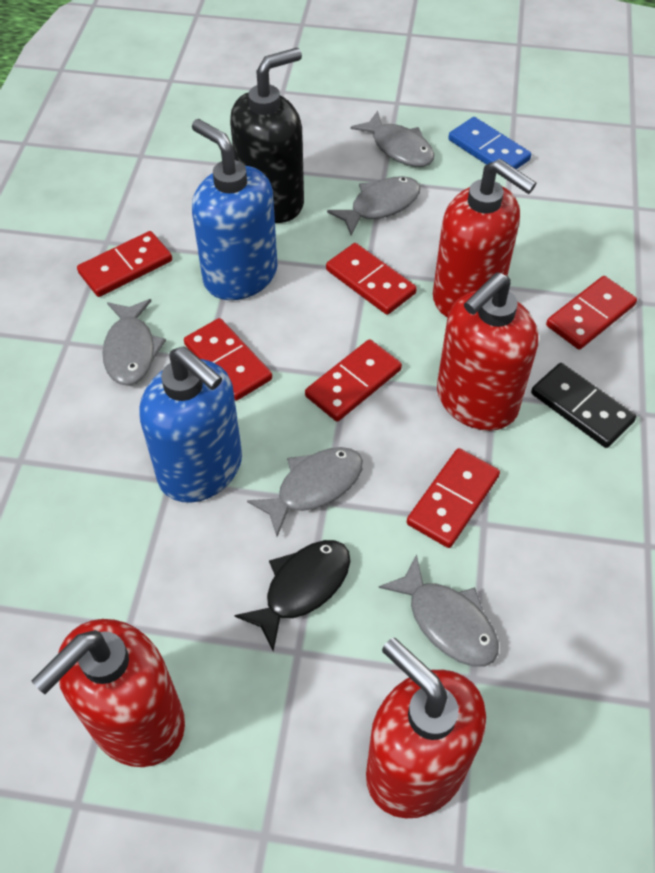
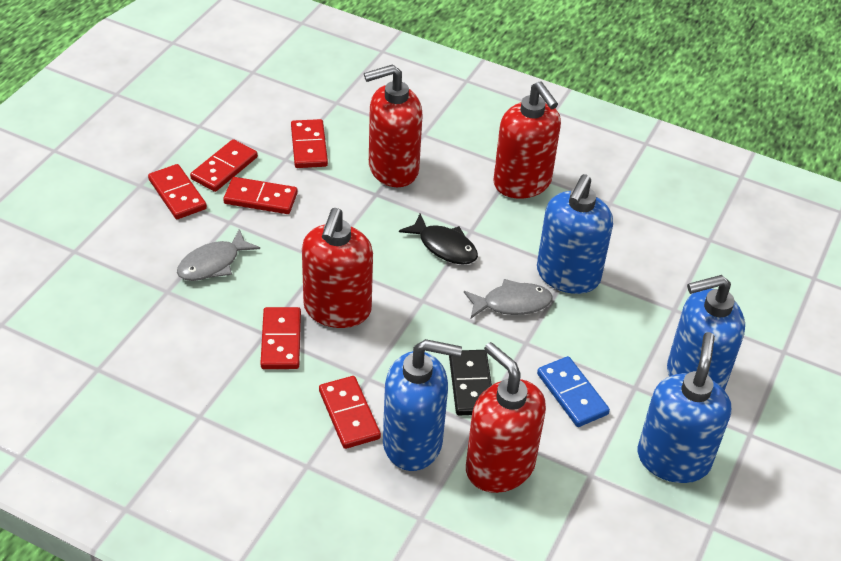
black soap dispenser: [230,48,304,223] = 1 -> none = 0
blue soap dispenser: [139,346,242,503] [192,119,278,300] = 2 -> [383,339,462,471] [537,174,613,294] [638,332,731,483] [667,275,745,391] = 4
grey fish: [102,299,166,386] [247,447,363,537] [327,176,420,235] [351,111,434,167] [379,554,499,667] = 5 -> [177,229,260,281] [464,279,553,318] = 2

